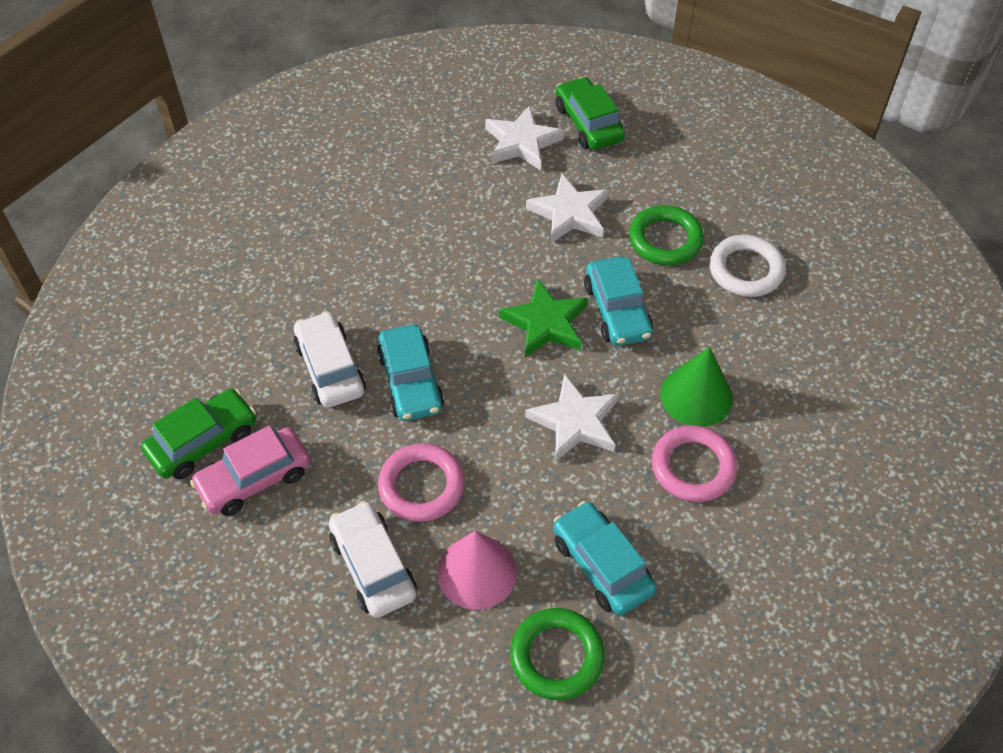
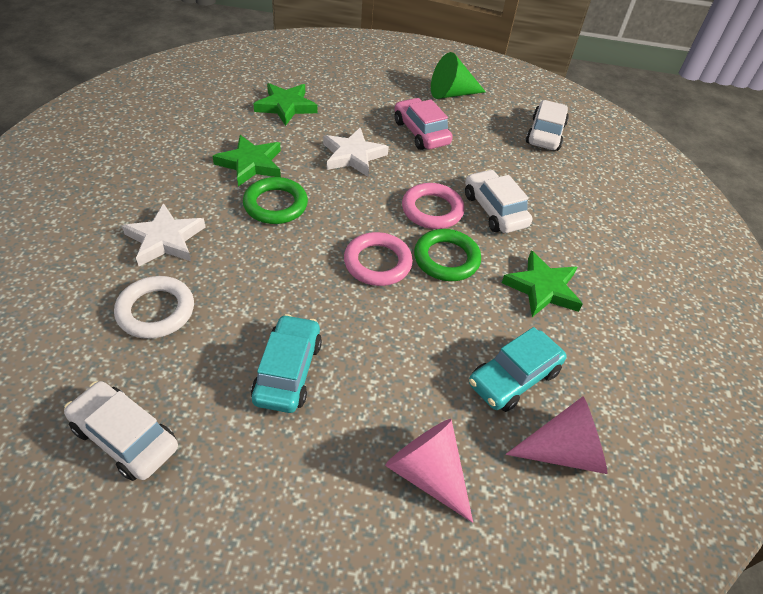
green car: [141,389,256,479] [556,77,625,150] = 2 -> none = 0
green star: [499,279,588,358] = 1 -> [213,135,281,187] [253,83,317,126] [502,251,583,317] = 3
pink cone: [437,530,517,610] = 1 -> [385,419,473,523] [506,396,608,474] = 2
turquoise car: [377,325,444,421] [553,501,656,616] [584,256,653,346] = 3 -> [251,314,322,413] [469,327,567,412] = 2
white car: [293,311,366,408] [329,501,417,618] = 2 -> [64,381,178,481] [465,169,532,233] [526,100,569,151] = 3
white star: [485,105,564,171] [525,374,619,462] [526,174,609,243] = 3 -> [122,203,205,266] [323,128,389,177] = 2

